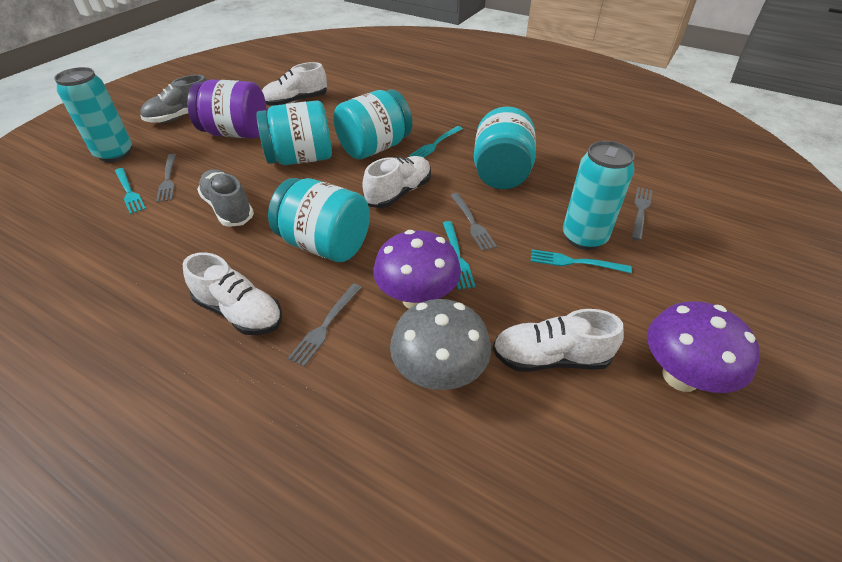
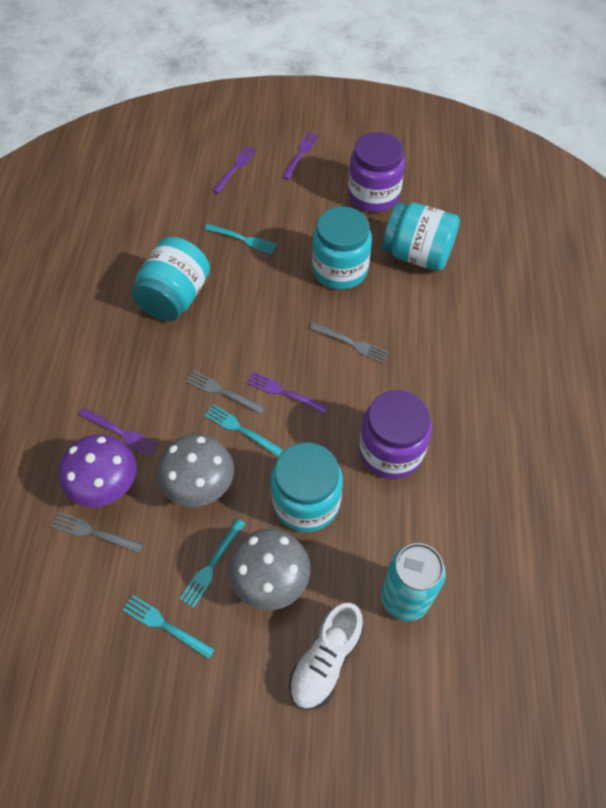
grey fork: [156,154,176,202] [287,283,362,367] [450,193,497,251] [631,187,653,241] = 4 -> [51,512,144,553] [185,370,265,414] [310,322,389,363] = 3
grey mushroom: [390,299,491,390] = 1 -> [157,434,234,507] [228,529,310,610] = 2
grey shoe: [140,75,207,123] [197,169,254,227] = 2 -> none = 0
purple fork: none = 0 -> [79,408,159,457] [212,146,257,194] [246,372,328,414] [282,132,319,180] = 4
purple jar: [187,79,267,138] = 1 -> [348,132,405,212] [359,390,432,479] = 2
purple mushroom: [373,230,461,309] [647,301,760,393] = 2 -> [59,434,137,507] = 1
turquoise can: [54,67,132,162] [563,141,635,250] = 2 -> [381,543,446,621] = 1
white shoe: [183,252,282,335] [262,62,327,106] [362,156,431,208] [492,309,624,372] = 4 -> [289,602,363,710] = 1

